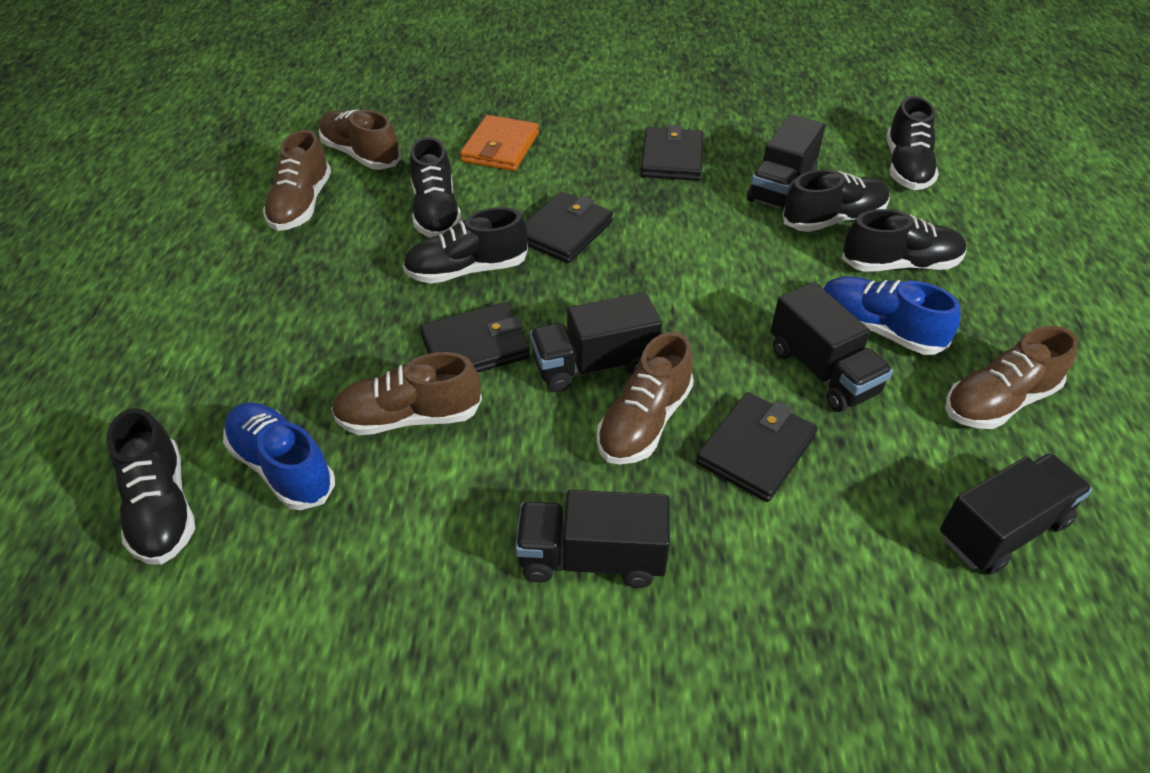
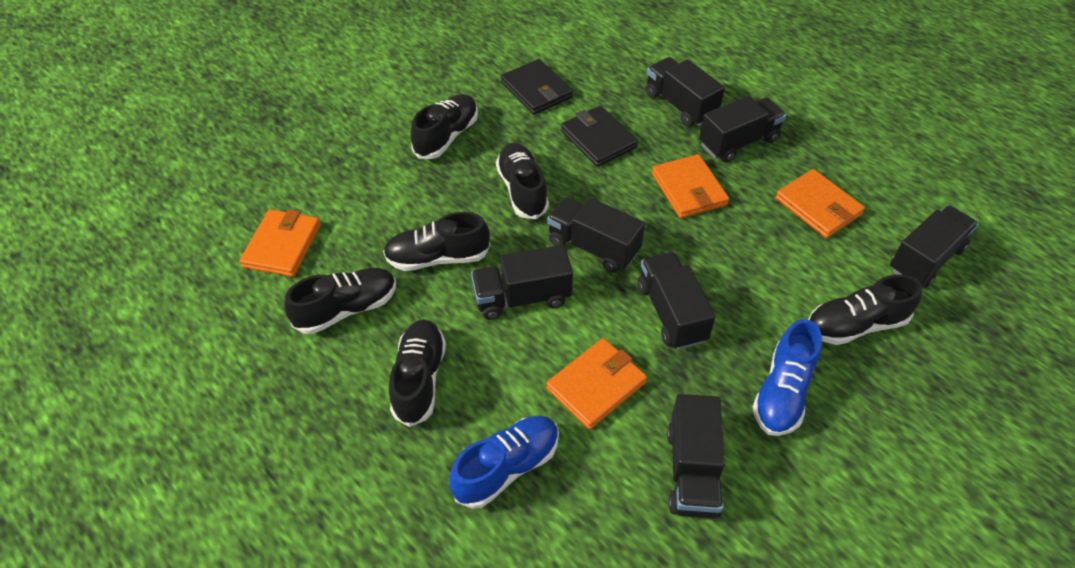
black truck: [515,490,670,588] [530,292,662,392] [747,114,825,211] [771,282,893,412] [940,453,1092,575] = 5 -> [471,245,573,320] [547,197,645,273] [638,252,716,350] [646,57,725,127] [667,394,725,518] [699,96,786,163] [890,205,978,288] = 7
black wallet: [419,303,530,373] [525,192,613,263] [641,125,703,181] [696,392,818,502] = 4 -> [501,59,573,114] [561,106,638,167] = 2
brown shoe: [263,130,331,231] [319,109,401,170] [331,352,482,435] [597,332,694,465] [945,326,1078,429] = 5 -> none = 0
orange wallet: [460,115,539,171] = 1 -> [239,209,321,277] [546,338,647,429] [652,154,729,218] [775,169,865,238] = 4

